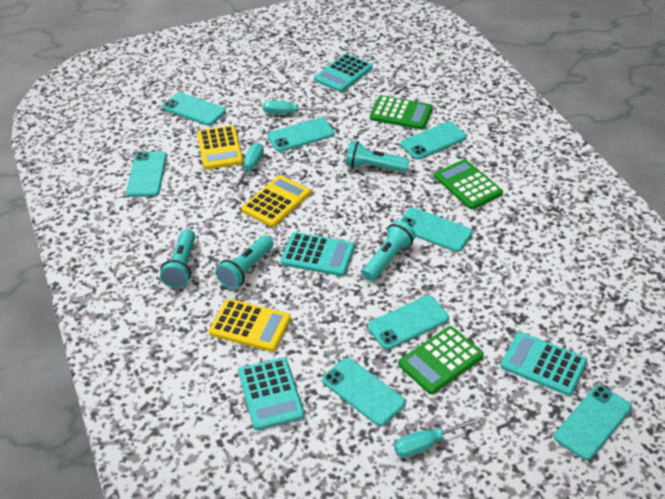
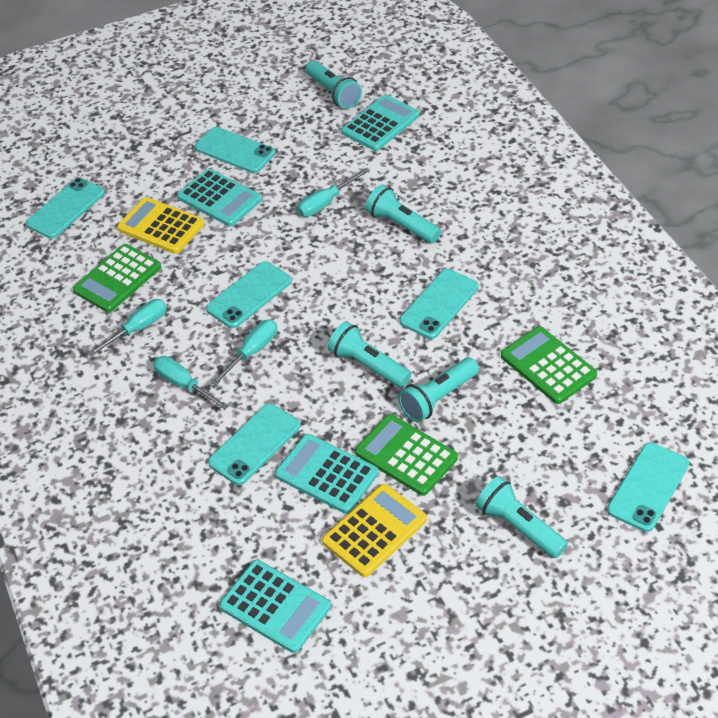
turquoise flashlight: [160,229,196,288] [216,235,274,289] [345,141,410,172] [362,220,416,281] = 4 -> [306,61,362,109] [328,322,411,388] [366,184,441,243] [398,357,479,423] [476,476,568,558] = 5
turquoise phone: [126,151,167,197] [162,92,226,126] [267,117,335,152] [322,358,406,426] [367,295,449,350] [400,121,467,159] [401,208,473,252] [554,385,632,460] = 8 -> [26,178,105,239] [195,127,275,173] [206,261,292,328] [208,403,301,485] [400,269,479,339] [607,442,689,532] = 6
turquoise screwdriver: [233,143,264,191] [263,100,328,114] [394,417,480,458] = 3 -> [88,299,167,357] [153,356,229,410] [211,319,277,386] [297,169,367,217] = 4
yellow calculator: [197,125,243,169] [209,299,291,352] [241,175,311,227] = 3 -> [117,197,205,254] [322,484,427,577] = 2

